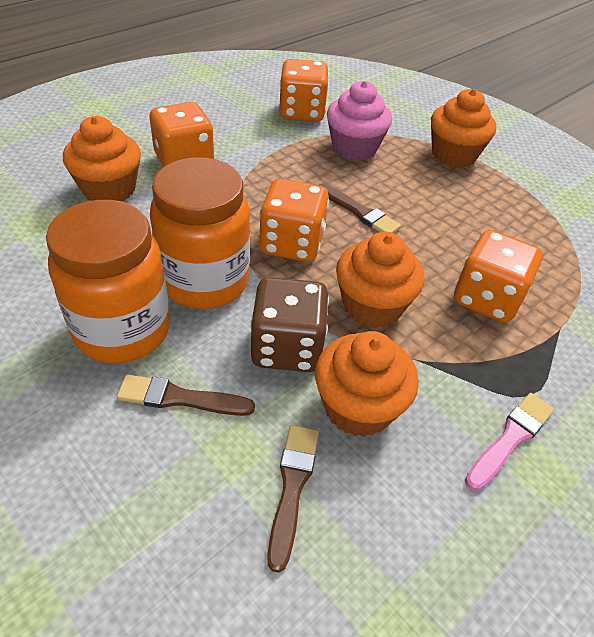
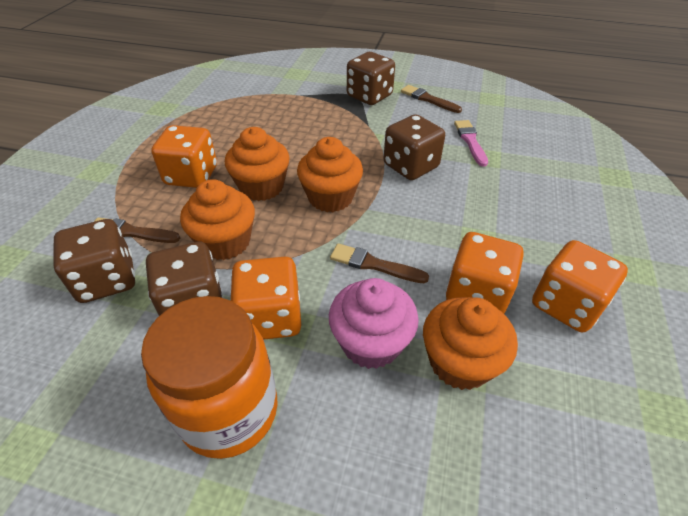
brown dice: [250,277,329,372] = 1 -> [54,219,135,303] [146,241,224,316] [347,52,395,105] [384,114,445,180] = 4
orange jar: [46,200,170,363] [150,157,250,309] = 2 -> [141,296,278,459] = 1

